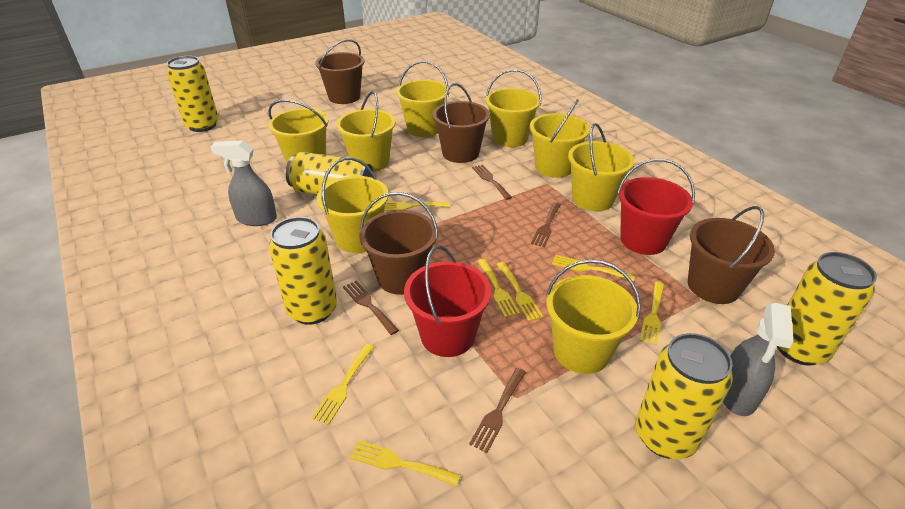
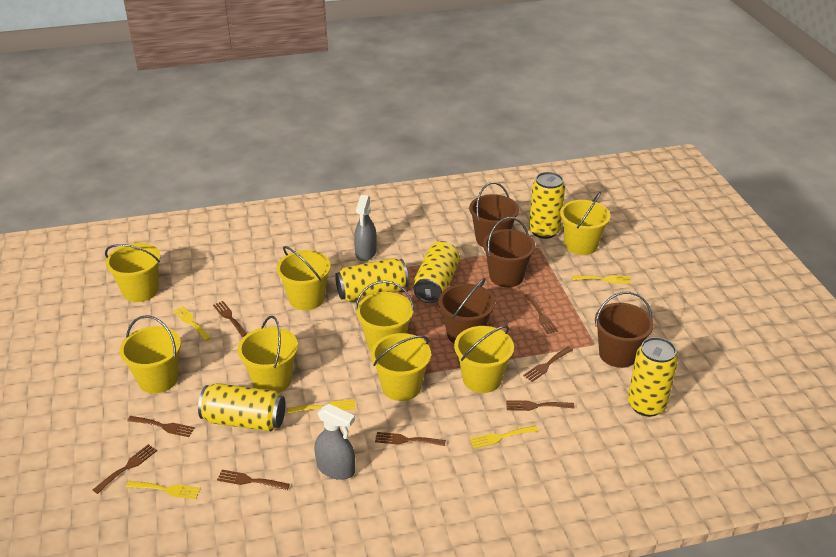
brown fork: [343,281,399,335] [469,368,526,453] [472,164,512,200] [531,202,561,247] = 4 -> [93,444,157,494] [127,416,195,437] [213,301,248,337] [217,470,290,490] [375,432,446,446] [506,400,574,411] [523,346,573,382] [524,294,558,334] = 8
red bucket: [404,246,491,357] [617,159,695,255] = 2 -> none = 0
yellow fork: [312,344,374,425] [350,440,461,487] [384,202,450,211] [477,259,520,318] [496,262,543,321] [552,255,635,282] [639,282,664,345] = 7 -> [126,481,201,499] [173,306,211,341] [288,399,356,414] [470,425,538,449] [572,275,631,283] = 5

